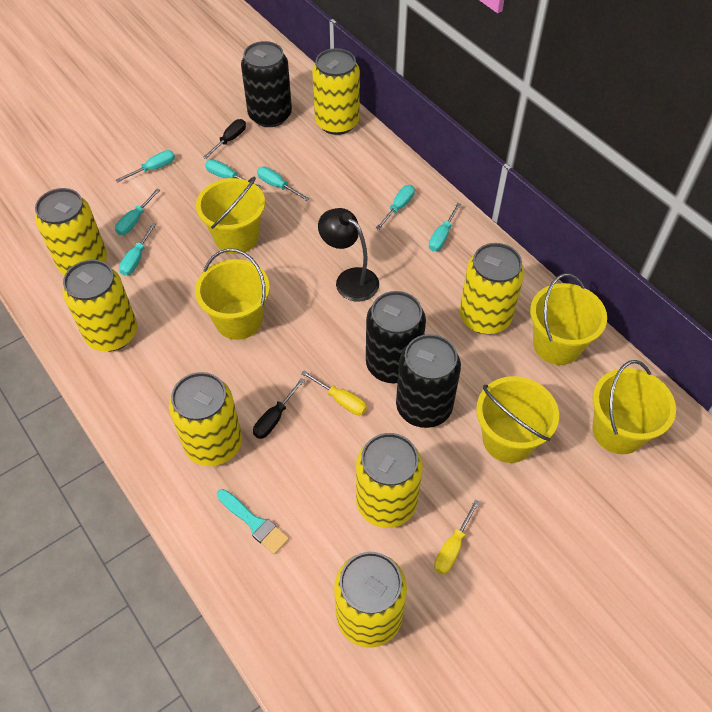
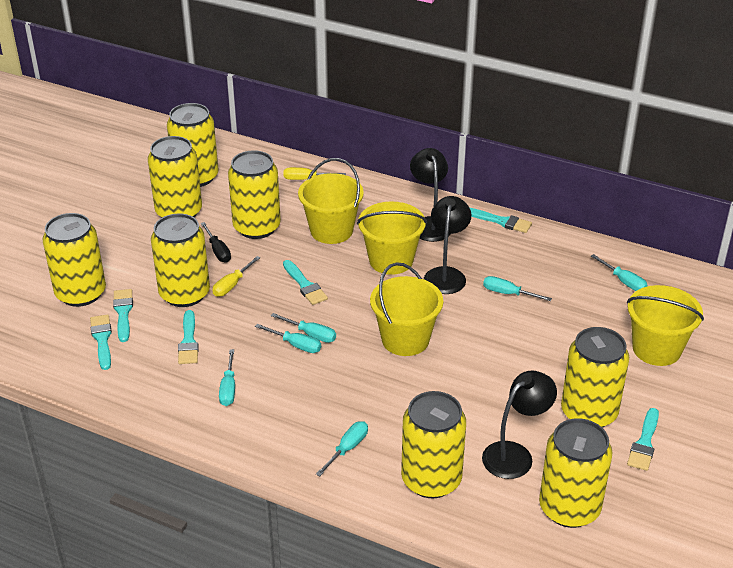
black can: [241,41,292,127] [366,291,426,384] [396,334,461,428] = 3 -> none = 0
black lamp: [318,208,379,302] = 1 -> [410,148,450,242] [424,196,471,294] [482,370,557,479] = 3
black screwdriver: [203,119,246,159] [253,378,305,439] = 2 -> [201,222,231,262] = 1
turquoise brush: [217,489,289,554] = 1 -> [90,314,112,370] [113,289,133,342] [178,310,199,364] [283,260,328,305] [470,208,532,233] [627,408,659,471] = 6
turquoise screwdriver: [115,189,160,235] [116,150,175,182] [119,223,156,276] [205,159,261,188] [257,167,309,201] [376,185,415,230] [429,203,461,251] = 7 -> [219,349,235,406] [255,324,321,353] [271,313,336,343] [316,421,368,476] [483,276,552,301] [591,254,648,291] = 6
yellow bucket: [195,248,270,340] [196,177,265,254] [476,376,559,463] [530,273,607,365] [592,360,676,454] = 5 -> [298,158,364,244] [357,202,427,275] [370,262,443,356] [627,285,704,366] = 4
yellow can: [35,188,107,275] [62,260,137,351] [169,372,242,466] [312,48,360,135] [334,552,407,648] [356,433,423,528] [460,243,524,334] = 7 -> [42,213,106,307] [148,136,202,217] [151,214,210,307] [167,103,218,187] [228,150,281,239] [401,391,466,498] [539,418,613,528] [561,327,629,427] = 8

